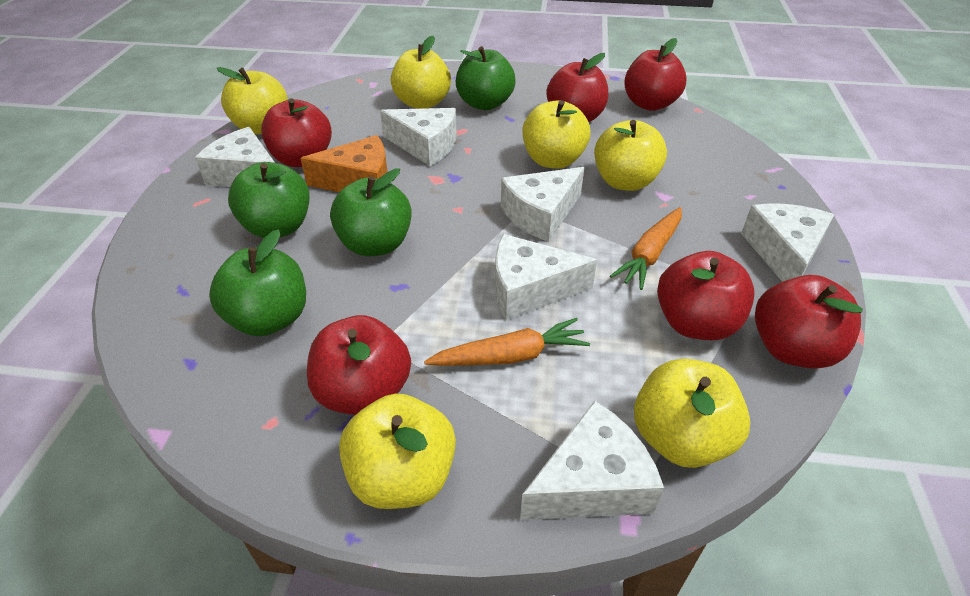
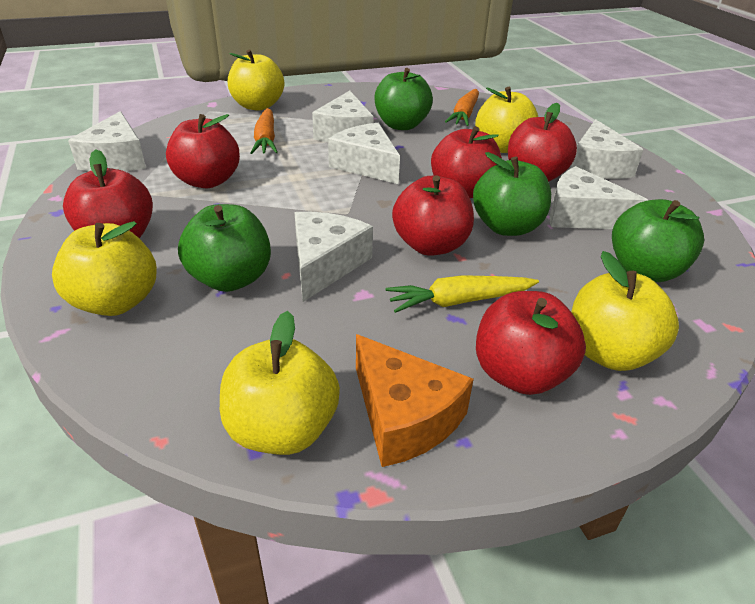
yellow apple: [217,67,288,135] [339,393,456,509] [391,36,451,109] [523,100,591,169] [594,120,667,191] [634,359,751,468] = 6 -> [52,221,157,316] [220,311,340,455] [228,50,284,111] [475,87,538,153] [571,251,679,371] = 5
yellow carrot: none = 0 -> [386,275,539,313] = 1

